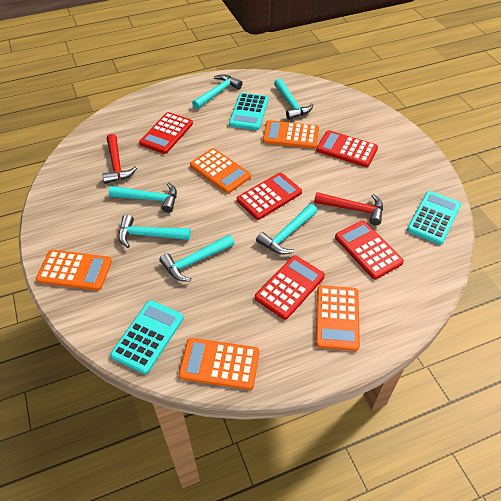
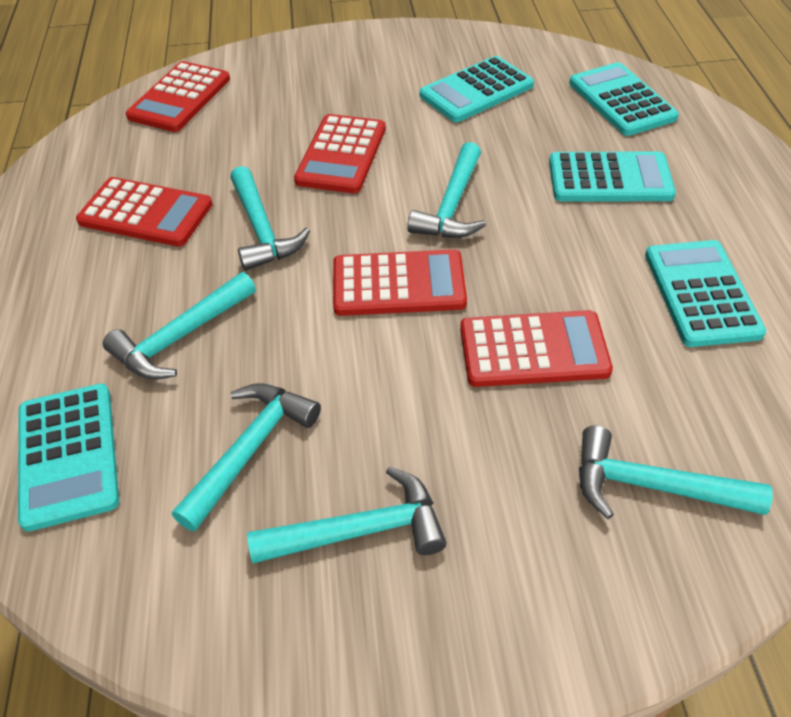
orange calculator: [36,250,112,291] [178,338,259,390] [190,148,251,193] [263,120,319,149] [316,285,360,351] = 5 -> none = 0
red hammer: [102,134,137,184] [314,192,383,225] = 2 -> none = 0
turquoise calculator: [110,300,184,374] [229,93,269,130] [407,191,461,245] = 3 -> [18,384,119,532] [420,56,534,122] [549,151,676,201] [569,62,679,136] [645,240,766,347] = 5

